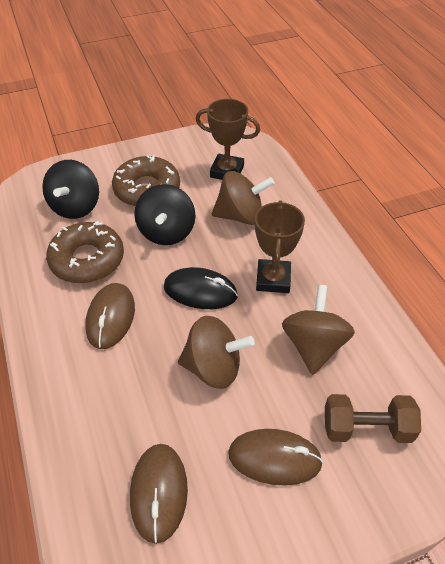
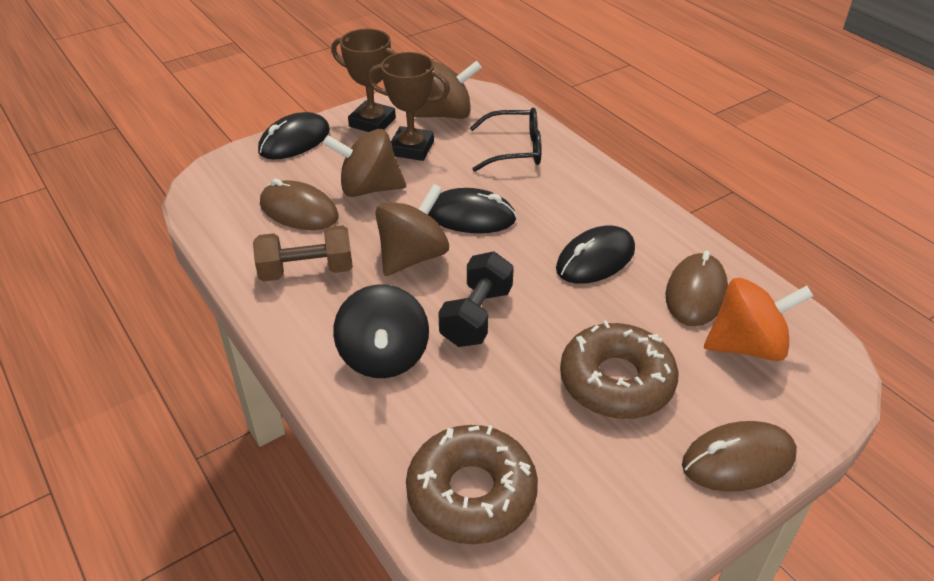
black dumbbell: none = 0 -> [438,252,514,347] = 1
black glasses: none = 0 -> [470,107,541,172] = 1
black mouse: [164,267,238,309] = 1 -> [258,112,330,159] [428,188,517,233] [556,225,635,284] = 3
black spinning top: [42,160,99,219] [134,184,195,245] = 2 -> [333,284,429,378] = 1
orange spinning top: none = 0 -> [704,278,813,361] = 1

